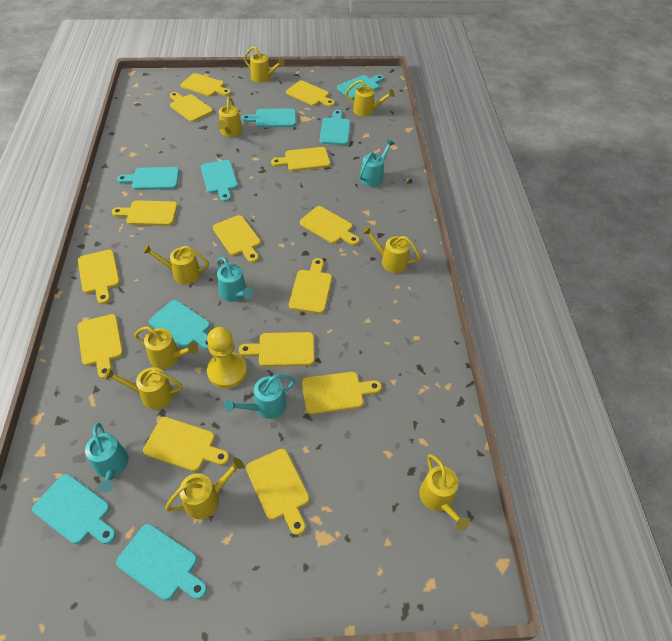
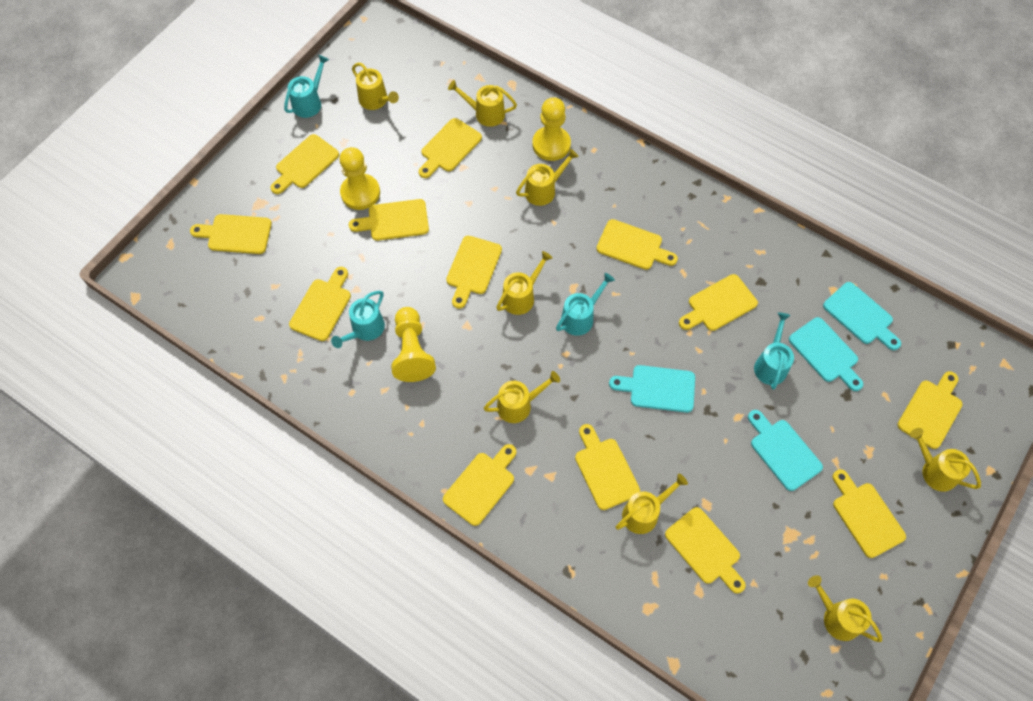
turquoise cutting board: [32,474,116,544] [116,524,207,600] [117,167,179,190] [149,300,210,350] [201,160,238,202] [241,108,296,127] [320,110,350,145] [337,75,384,99] = 8 -> [609,365,695,413] [748,410,823,491] [789,317,864,391] [823,282,901,350] = 4
yellow cutting board: [77,314,123,379] [78,250,120,304] [112,200,178,226] [143,417,229,472] [170,92,213,122] [181,73,231,97] [213,215,261,263] [239,332,314,367] [246,449,309,535] [271,147,330,171] [286,81,335,107] [289,258,332,314] [300,206,359,245] [302,372,382,414] = 14 -> [190,214,272,254] [270,134,339,194] [289,267,351,341] [349,199,429,241] [418,118,482,178] [443,444,516,526] [446,236,502,309] [575,424,640,510] [596,219,678,270] [665,507,746,594] [679,274,758,331] [832,469,906,558] [897,371,963,449] = 13
yellow pawn: [207,327,247,388] = 1 -> [339,147,380,210] [391,307,436,382] [532,97,571,161] = 3
yellow watering can: [104,367,183,410] [134,326,198,369] [143,244,209,285] [165,457,244,519] [218,97,242,137] [244,46,285,83] [346,80,395,116] [362,226,421,273] [419,454,470,531] = 9 -> [352,63,399,110] [448,80,517,127] [484,371,560,423] [496,251,553,315] [516,149,579,206] [616,474,688,534] [808,575,882,642] [910,428,981,492] = 8

